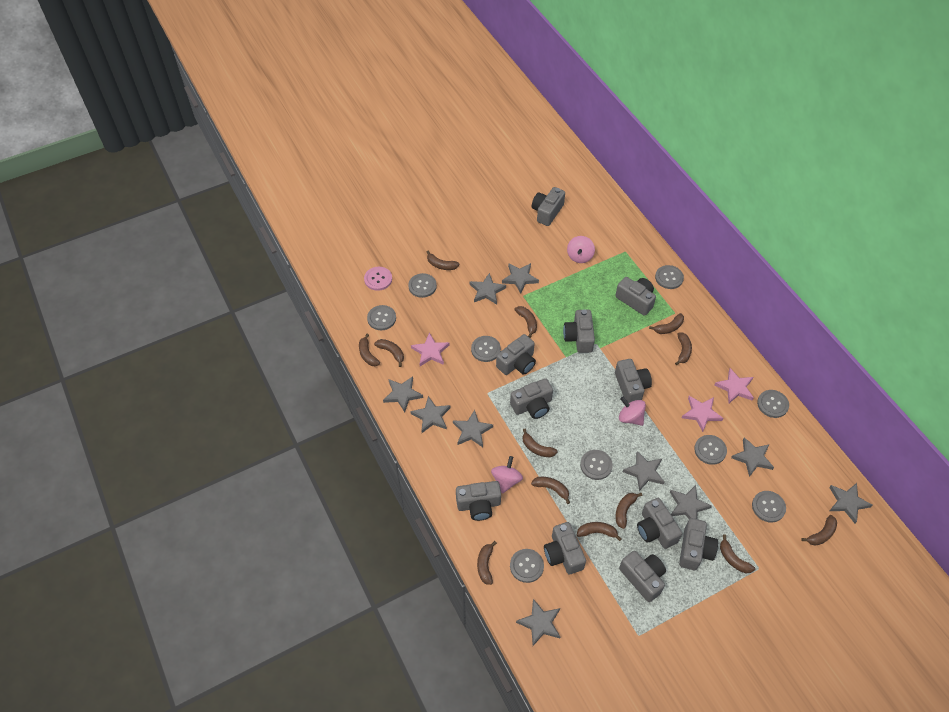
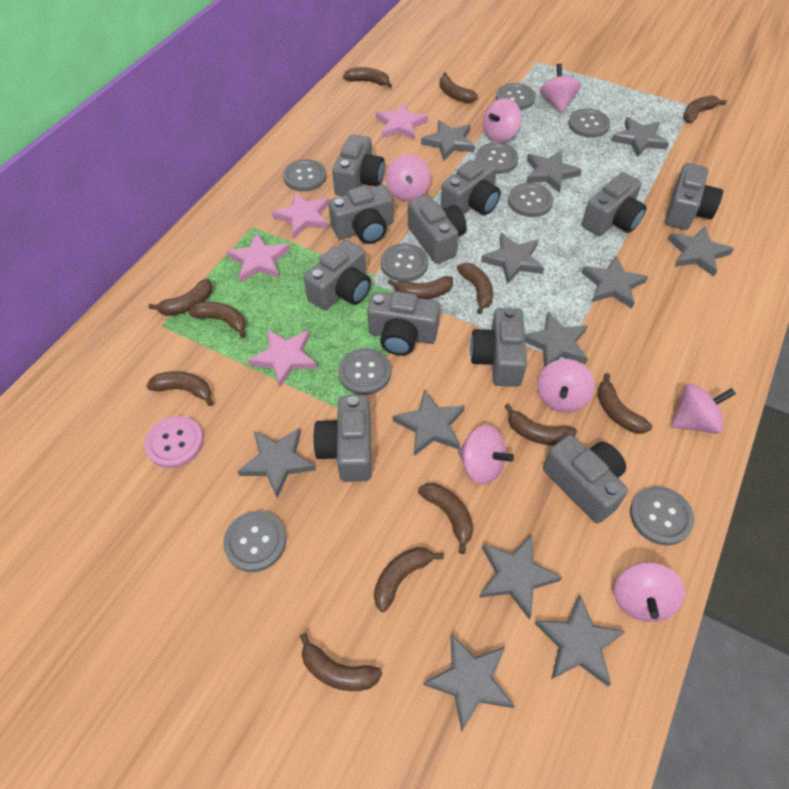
grey star: [383,376,423,412] [410,396,451,433] [453,410,493,447] [470,273,506,305] [502,263,539,294] [516,599,561,646] [623,451,664,491] [670,485,712,519] [731,437,774,477] [829,483,873,523] = 10 -> [237,428,315,498] [393,389,465,456] [421,120,475,161] [423,633,515,732] [479,534,562,619] [481,233,544,284] [525,312,588,367] [526,150,582,193] [535,595,625,686] [581,255,648,308] [611,117,669,158] [668,226,734,277] = 12
pink spinning top: [491,456,523,494] [567,236,595,263] [619,397,646,426] = 3 -> [386,155,431,202] [458,425,514,485] [483,98,521,143] [537,359,595,413] [540,63,581,113] [614,562,685,622] [671,384,736,434] = 7
pink star: [411,333,450,366] [682,396,723,432] [715,368,754,403] = 3 -> [227,233,290,282] [248,329,318,387] [272,192,329,239] [376,103,428,141] = 4

